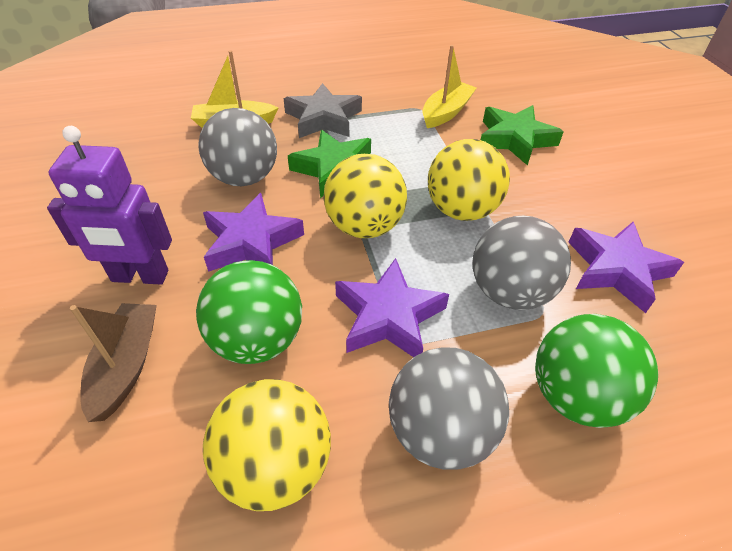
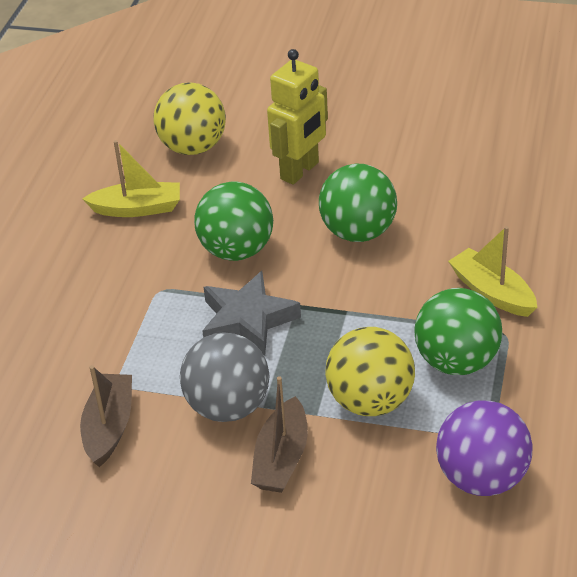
brown boat: [70,303,157,422] = 1 -> [80,365,132,467] [251,376,308,493] = 2
green ball: [196,260,302,364] [535,314,658,428] = 2 -> [194,182,273,261] [319,164,397,242] [414,288,503,375] = 3
green star: [288,130,371,198] [481,105,564,166] = 2 -> none = 0
grey ball: [198,108,277,186] [389,347,509,470] [472,216,571,310] = 3 -> [180,332,269,422] = 1
purple ball: none = 0 -> [436,401,533,496] = 1
purple robot: [47,126,172,284] = 1 -> none = 0
purple star: [203,193,304,272] [335,258,449,357] [568,222,684,313] = 3 -> none = 0
yellow ball: [203,379,331,511] [323,154,407,238] [428,139,510,221] = 3 -> [153,83,226,155] [325,327,415,416] = 2
yellow robot: none = 0 -> [267,49,328,185] = 1

